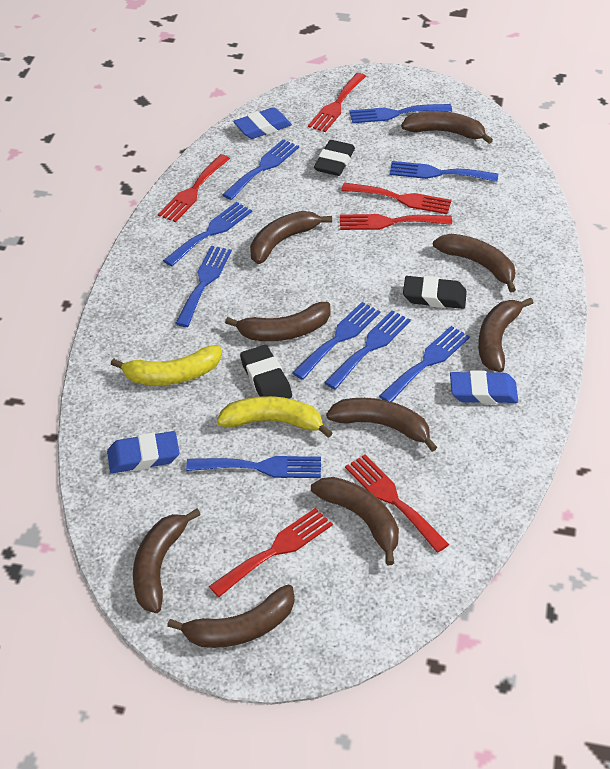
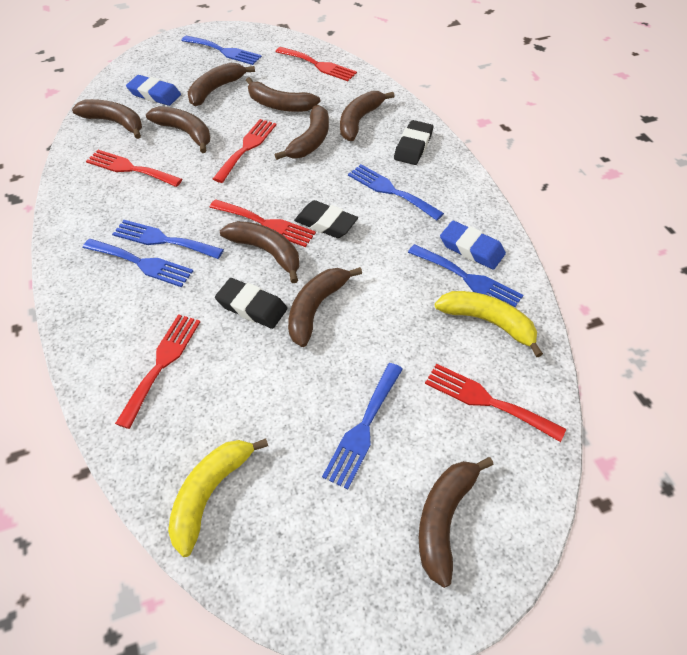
blue eraser: [107,431,180,473] [233,107,292,139] [450,371,518,404] = 3 -> [126,75,181,106] [440,221,506,270] = 2
blue fork: [163,202,252,266] [175,246,232,327] [186,456,321,478] [222,139,299,200] [292,302,380,380] [324,310,411,389] [349,104,452,123] [379,326,470,402] [390,161,498,182] = 9 -> [83,239,193,287] [112,220,224,259] [181,36,262,65] [322,363,403,489] [348,164,444,220] [408,244,523,307] = 6

